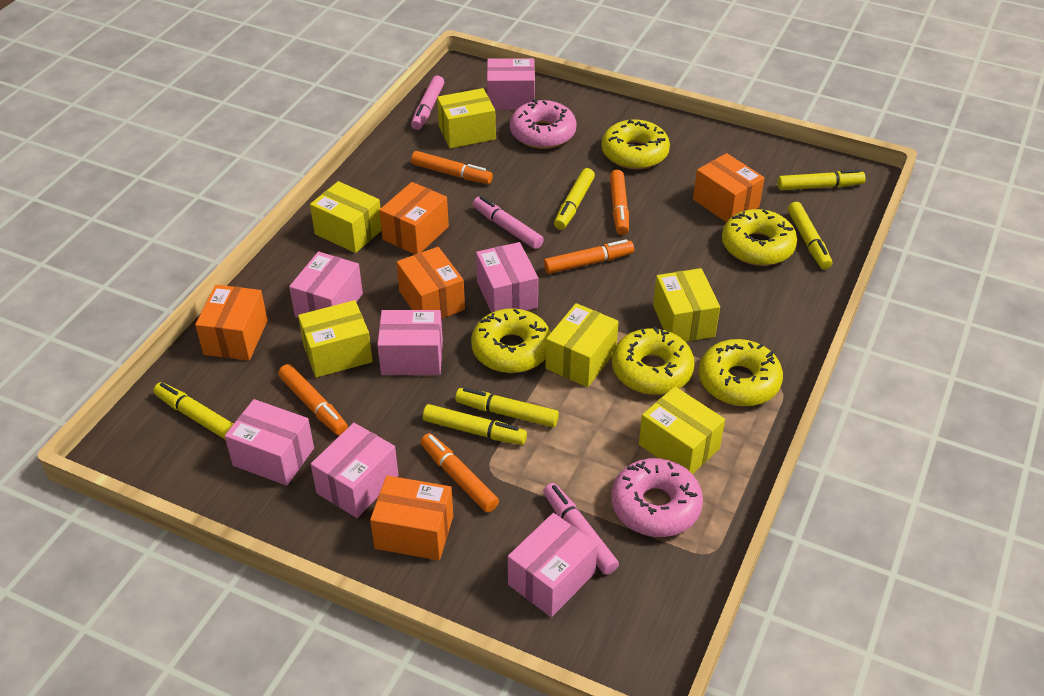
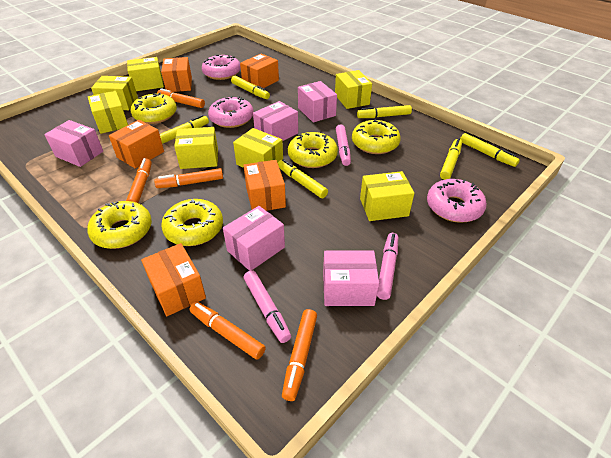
pink box: [225,399,314,486] [289,251,363,318] [311,423,399,518] [377,310,443,375] [476,242,538,313] [487,58,535,110] [508,513,598,617] = 7 -> [44,120,103,167] [223,206,285,271] [253,101,298,141] [298,81,337,123] [323,251,379,306] = 5
pink donut: [510,99,577,149] [611,458,703,537] = 2 -> [202,55,241,80] [208,96,254,128] [427,179,487,223] = 3
yellow box: [298,300,373,378] [310,181,382,253] [437,88,496,148] [546,303,619,387] [639,387,725,474] [653,268,720,342] = 6 -> [88,91,128,134] [91,76,138,110] [127,57,164,91] [174,127,218,169] [233,128,283,168] [335,70,372,109] [360,171,414,221] = 7

